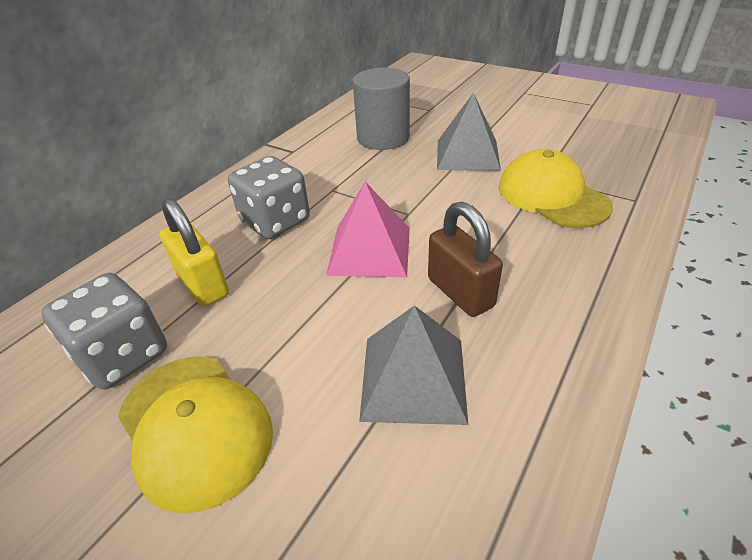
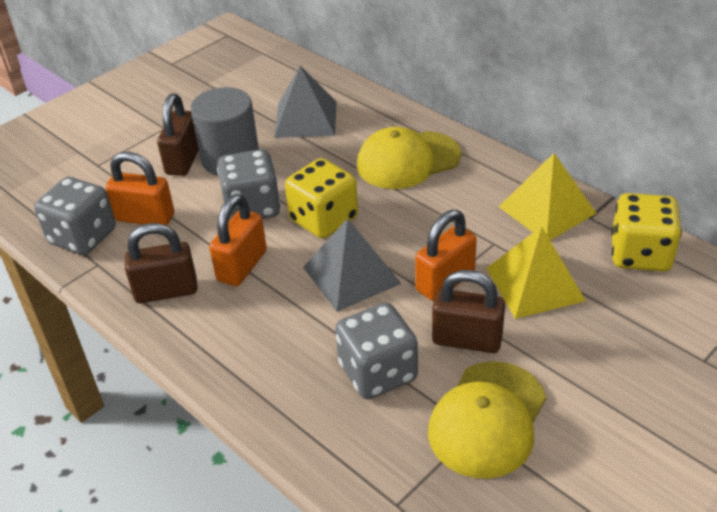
brown padlock: [428,202,503,317] = 1 -> [125,223,198,303] [157,93,199,176] [432,270,505,353] = 3
grey dice: [41,273,167,390] [228,156,310,239] = 2 -> [34,177,116,255] [217,149,281,220] [335,303,418,399] = 3
orange padlock: none = 0 -> [106,152,174,226] [209,194,267,286] [415,210,477,301] = 3
pink pyramid: [326,182,410,277] = 1 -> none = 0
yellow dice: none = 0 -> [285,158,358,238] [611,193,682,272] = 2
yellow padlock: [160,198,229,306] = 1 -> none = 0
yellow pyramid: none = 0 -> [486,226,586,319] [499,153,596,240] = 2

